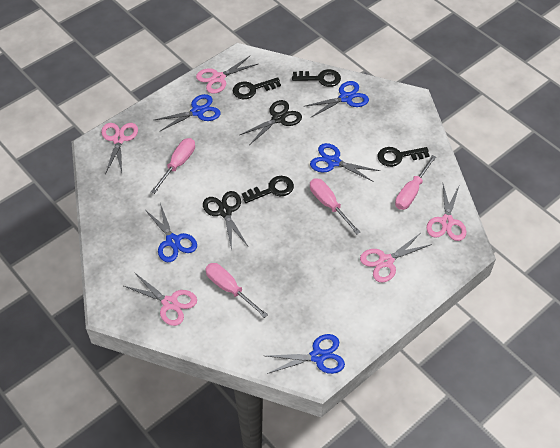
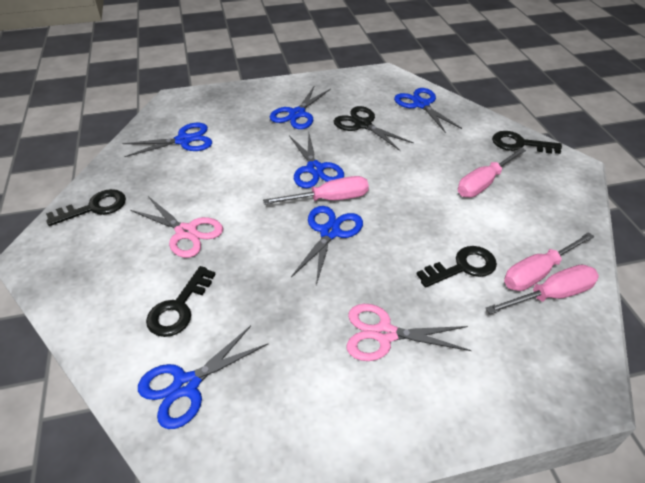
black scissors: [203,191,248,251] [240,100,302,144] = 2 -> [334,106,414,151] = 1
blue scissors: [145,203,197,262] [155,94,221,132] [266,334,345,374] [303,81,369,117] [310,143,380,182] = 5 -> [123,123,212,157] [138,326,268,429] [270,87,331,129] [289,134,344,188] [291,206,363,285] [394,88,462,133] = 6
pink scissors: [101,123,138,174] [124,272,197,326] [196,56,258,94] [360,234,432,282] [426,184,466,241] = 5 -> [130,196,223,258] [347,304,472,361] = 2

